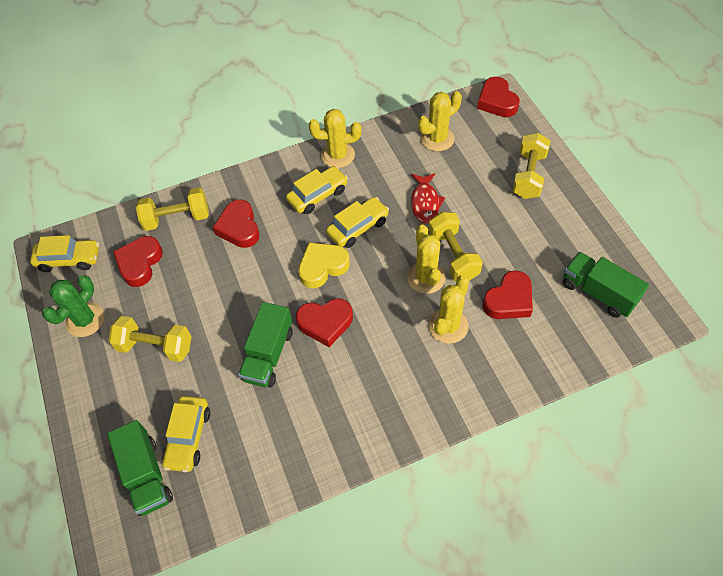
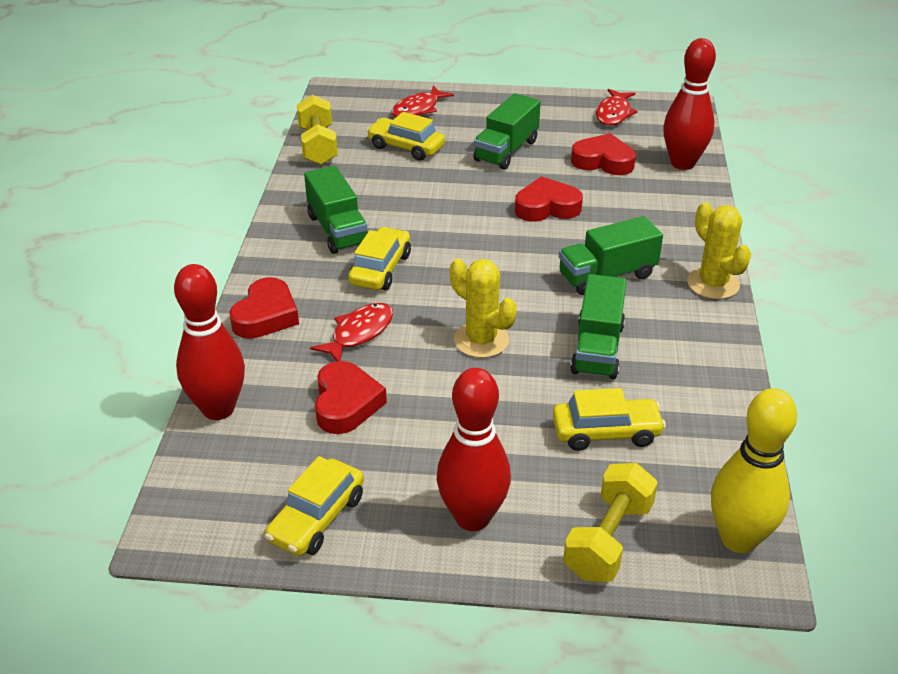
green cactus: [42,275,105,337] = 1 -> none = 0
green truck: [107,420,173,516] [238,302,293,388] [563,252,649,318] = 3 -> [304,166,368,254] [473,93,541,170] [559,216,663,295] [570,274,627,379] = 4
red bowling pin: none = 0 -> [174,264,245,420] [437,368,511,531] [663,38,716,170] = 3
red fish: [411,173,445,224] = 1 -> [310,303,393,361] [392,86,454,117] [596,89,638,126] = 3
red heart: [113,236,163,287] [212,199,259,248] [296,298,353,347] [477,77,520,117] [482,270,533,319] = 5 -> [229,277,299,339] [315,361,387,434] [515,176,583,222] [571,133,636,175] = 4
yellow bowling pin: none = 0 -> [711,388,797,553] = 1
yellow cactus: [309,109,361,168] [407,224,446,294] [418,91,462,151] [428,275,469,344] = 4 -> [450,259,517,358] [687,202,751,299] = 2
yellow dumbbell: [108,316,192,362] [136,187,209,231] [428,212,483,281] [512,133,550,199] = 4 -> [297,95,338,165] [563,463,658,582] = 2
yellow heart: [298,242,350,288] = 1 -> none = 0

